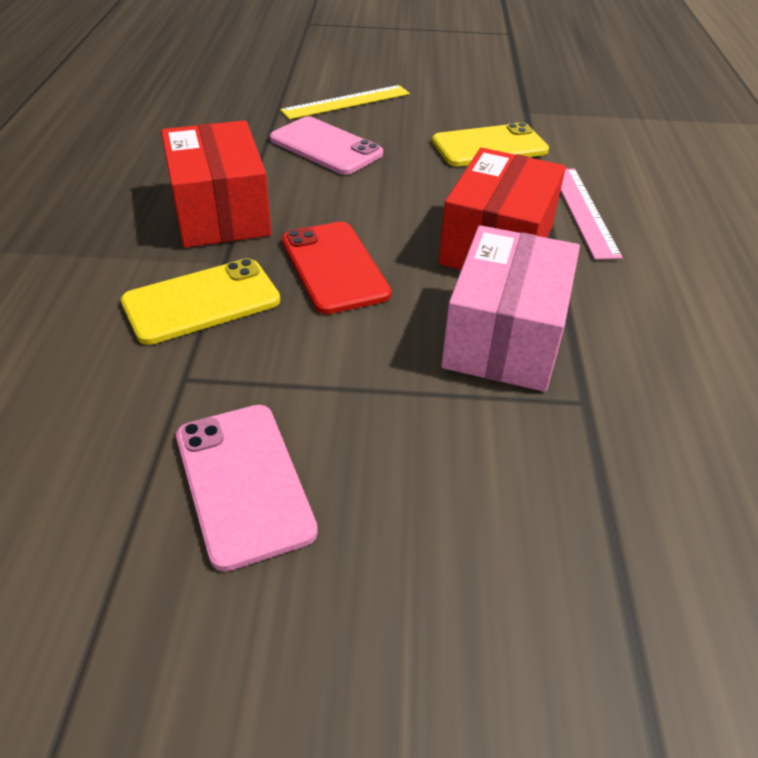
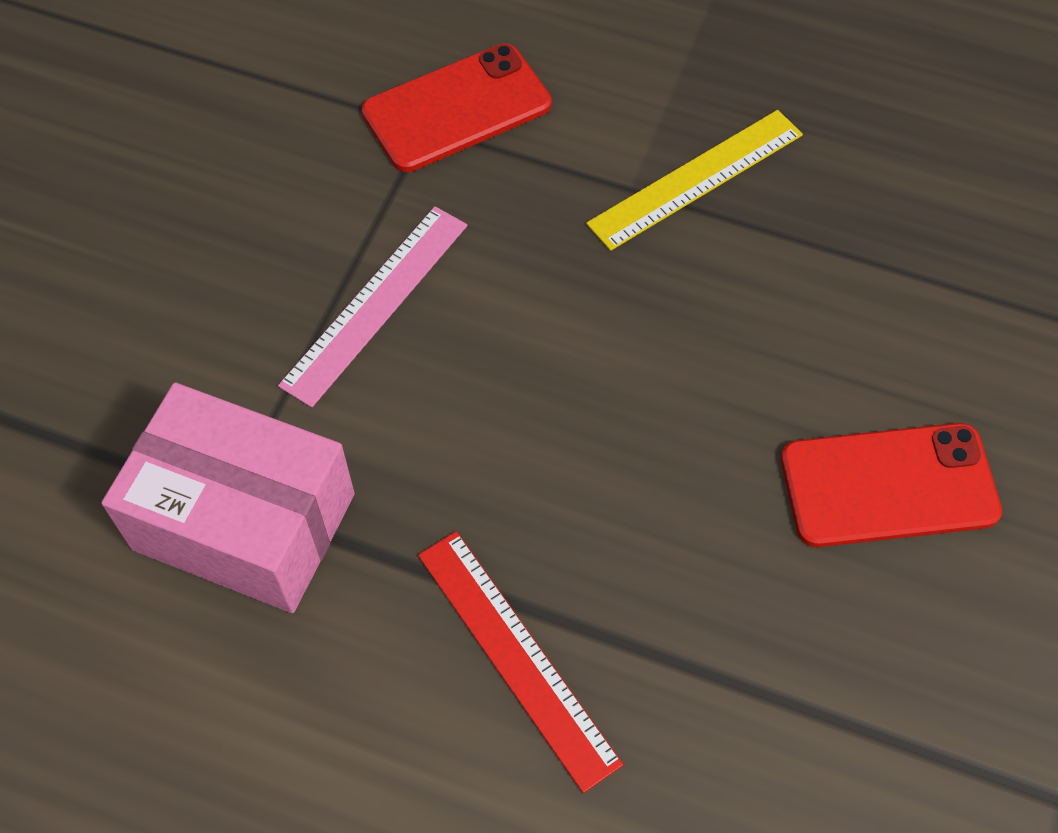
pink phone: [176,405,318,572] [270,117,383,175] = 2 -> none = 0
red box: [161,120,272,248] [439,148,566,270] = 2 -> none = 0
red phone: [282,222,391,314] = 1 -> [362,43,552,172] [781,423,1002,547] = 2
red ruler: none = 0 -> [418,531,624,793] = 1
yellow phone: [121,258,280,345] [432,122,549,166] = 2 -> none = 0

